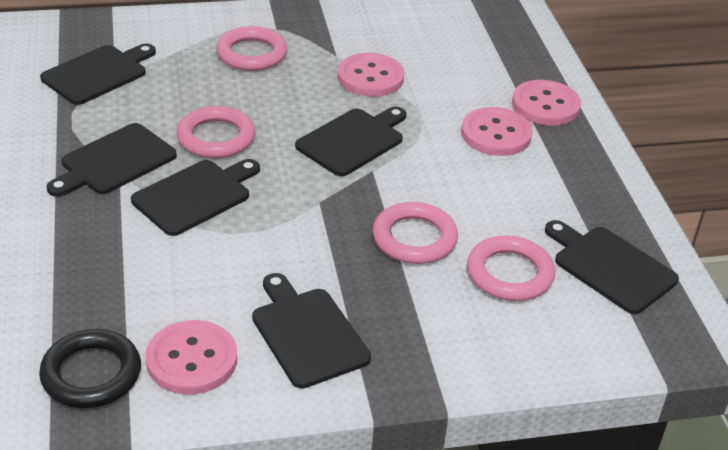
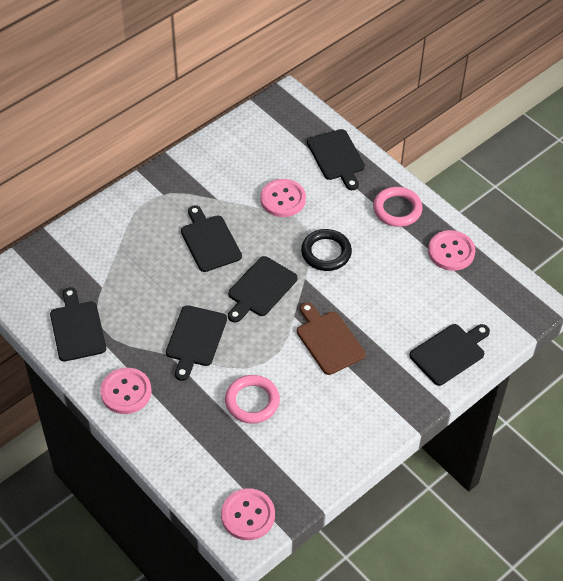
brown cutting board: none = 0 -> [297,302,366,375] = 1
pink ring: [177,106,255,158] [216,26,287,71] [373,202,458,264] [467,236,555,301] = 4 -> [225,375,280,424] [373,187,423,227] = 2

